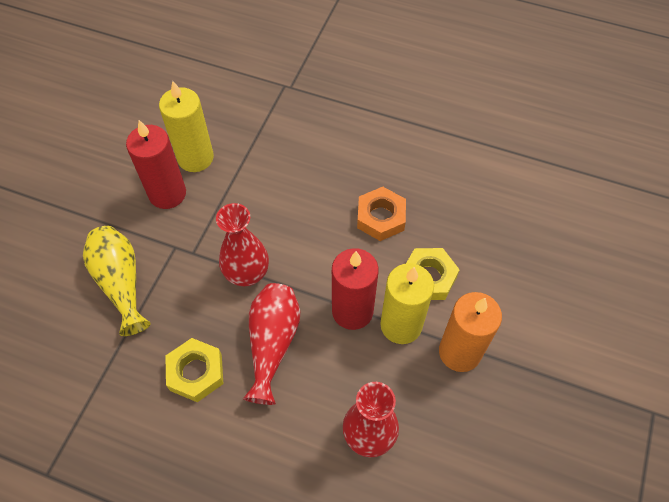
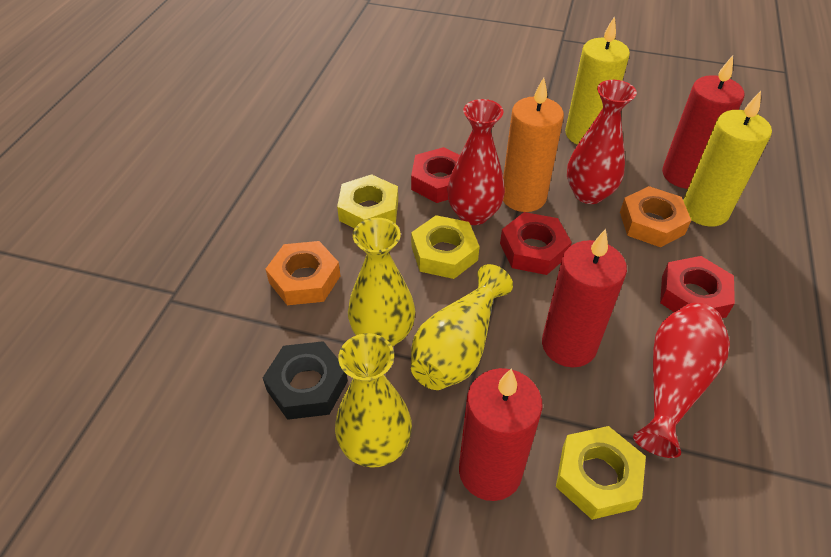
black nut: none = 0 -> [263,341,348,420] = 1
orange nut: [357,187,406,241] = 1 -> [266,241,340,305] [620,186,691,247] = 2
red candle: [126,120,186,209] [332,248,379,330] = 2 -> [459,368,543,501] [542,229,627,367] [662,56,744,189] = 3
red nut: none = 0 -> [411,147,460,203] [500,212,572,275] [660,256,735,318] = 3
yellow nut: [165,338,223,402] [406,248,460,300] = 2 -> [337,174,398,229] [411,215,480,279] [556,426,646,520] = 3
yellow vase: [83,226,151,336] = 1 -> [335,333,412,468] [348,218,415,347] [411,264,513,390] = 3

